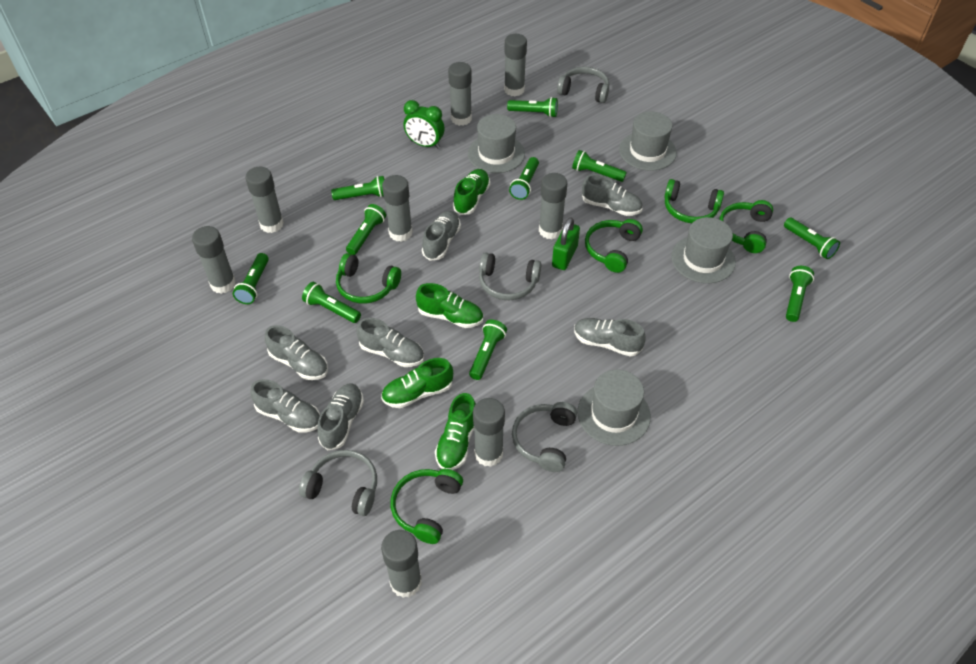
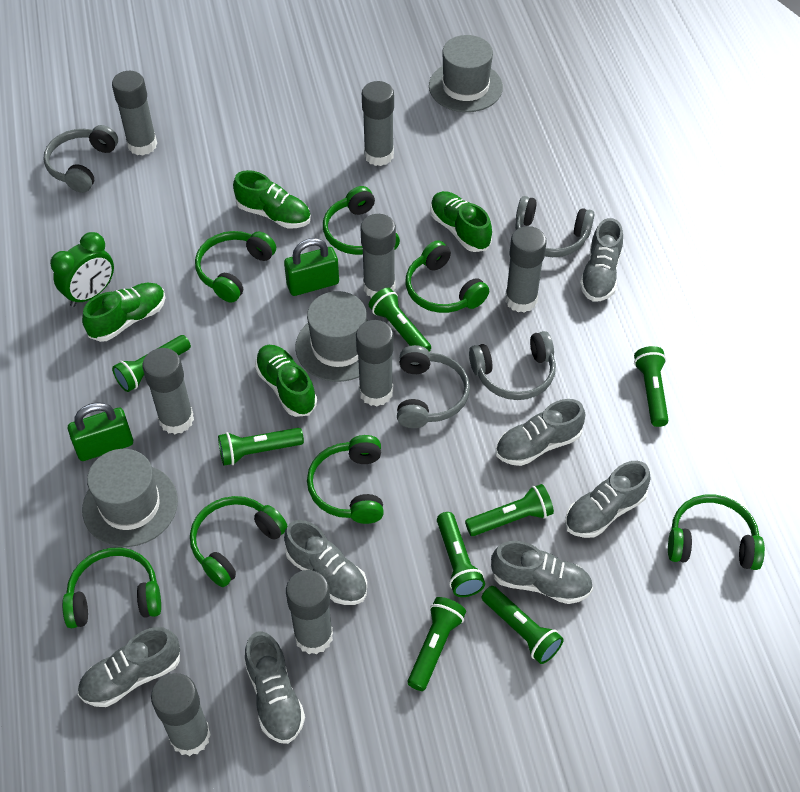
green flashlight: [233,253,269,304] [302,282,361,323] [331,176,385,200] [346,204,386,255] [469,319,507,380] [507,97,558,118] [509,157,539,200] [572,150,627,182] [784,218,840,259] [786,266,814,322] = 10 -> [112,335,191,392] [218,428,304,466] [369,288,431,351] [408,597,466,691] [437,512,485,597] [465,484,554,536] [481,586,564,664] [634,346,668,427] = 8
green headphones: [336,253,401,304] [391,469,463,544] [585,219,643,273] [664,179,724,223] [719,200,773,253] = 5 -> [62,548,161,628] [190,496,288,587] [195,231,276,303] [307,435,384,524] [323,186,400,255] [406,240,489,313] [668,494,765,570] = 7
green padlock: [552,217,580,270] = 1 -> [68,402,133,461] [284,238,339,296] = 2
grey hat: [468,114,525,173] [577,370,651,446] [619,111,677,171] [671,217,736,283] = 4 -> [82,449,178,547] [295,291,369,382] [429,35,503,112] = 3

